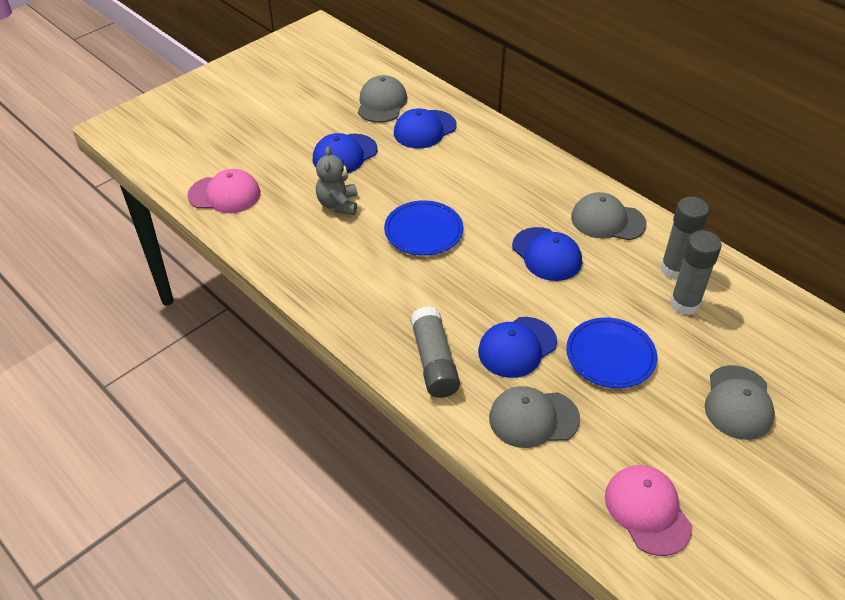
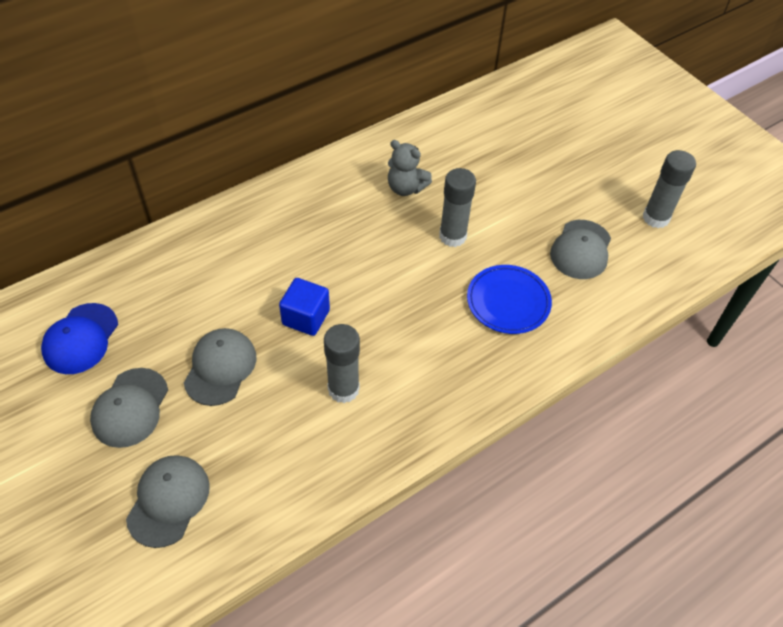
blue cap: [313,133,377,173] [394,108,457,148] [478,317,557,378] [512,227,582,281] = 4 -> [41,303,118,374] = 1
blue cube: none = 0 -> [279,278,330,336] = 1
blue plate: [384,200,463,256] [566,317,657,388] = 2 -> [467,265,552,334] = 1
pink cap: [188,169,261,213] [605,465,692,556] = 2 -> none = 0

